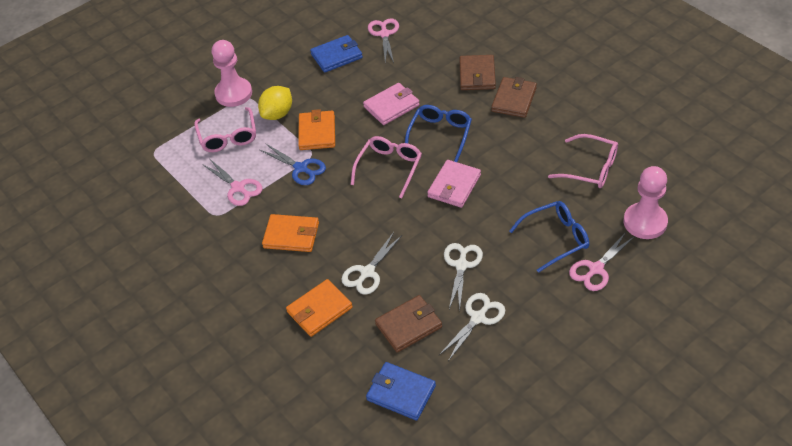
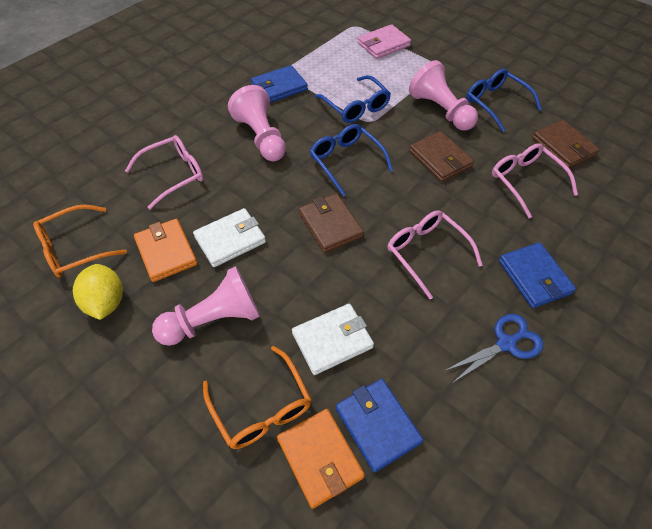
blue glasses: [405,105,472,162] [509,201,589,273] = 2 -> [310,124,393,196] [315,75,391,123] [466,69,542,132] = 3
blue wallet: [310,35,363,73] [366,362,436,421] = 2 -> [251,65,308,103] [336,379,423,472] [499,242,576,308] = 3
orange glasses: none = 0 -> [33,204,127,278] [203,346,312,449] = 2
orange wallet: [262,214,319,252] [286,279,353,337] [298,109,335,150] = 3 -> [134,219,198,282] [277,409,365,509] = 2
pink pawn: [212,40,252,107] [623,166,668,239] = 2 -> [152,266,260,346] [228,85,286,161] [409,60,478,131] = 3
pink scissors: [202,158,263,206] [368,18,399,63] [569,232,635,291] = 3 -> none = 0
pink wallet: [363,83,420,125] [427,160,481,208] = 2 -> [358,24,411,59] = 1
white scissors: [341,232,402,295] [439,293,505,361] [444,243,483,311] = 3 -> none = 0
white wallet: none = 0 -> [193,208,266,267] [292,304,374,375] = 2

